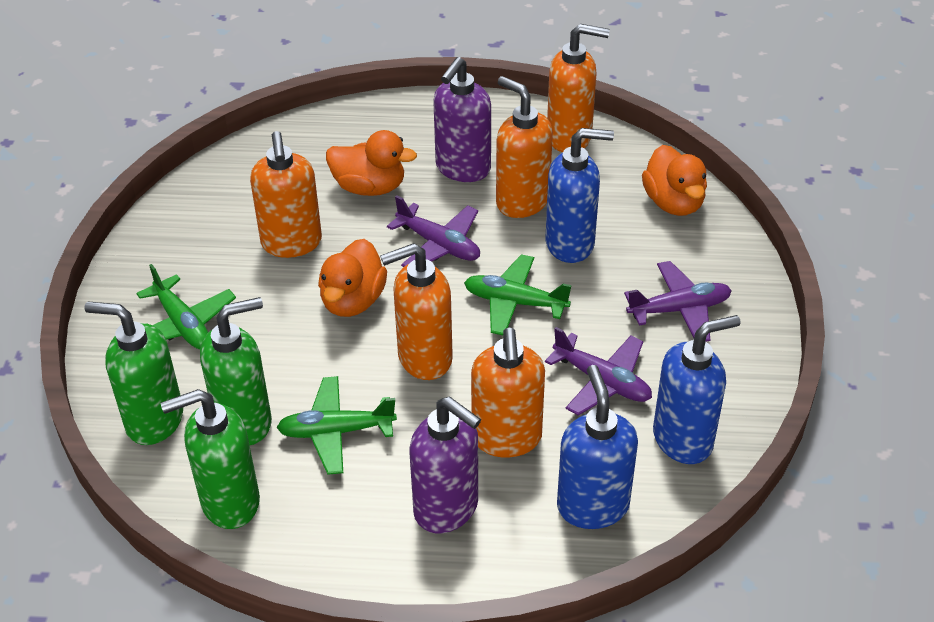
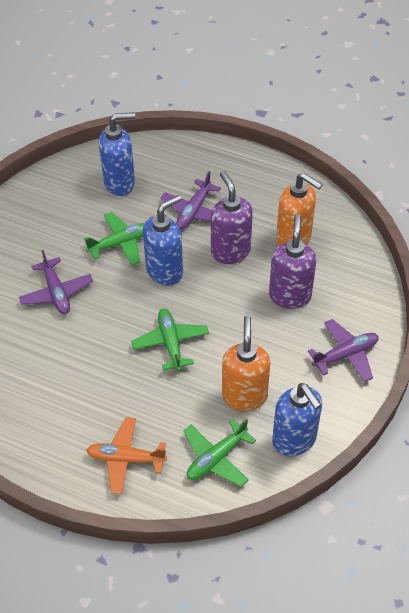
green soap dispenser: [85,302,183,445] [161,389,260,529] [200,297,272,445] = 3 -> none = 0
orange duck: [318,239,387,317] [326,130,417,196] [642,145,707,216] = 3 -> none = 0
orange plane: none = 0 -> [86,417,167,494] = 1
orange soap dispenser: [250,131,322,258] [380,243,453,380] [471,327,545,458] [496,76,553,218] [547,24,610,152] = 5 -> [222,316,271,411] [276,173,323,246] = 2

